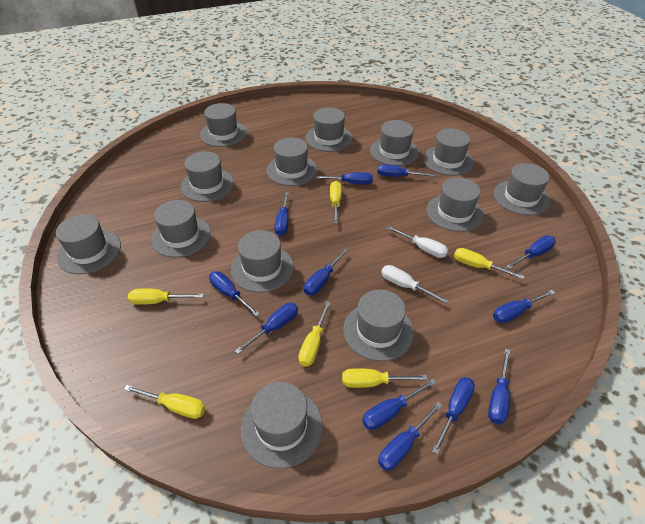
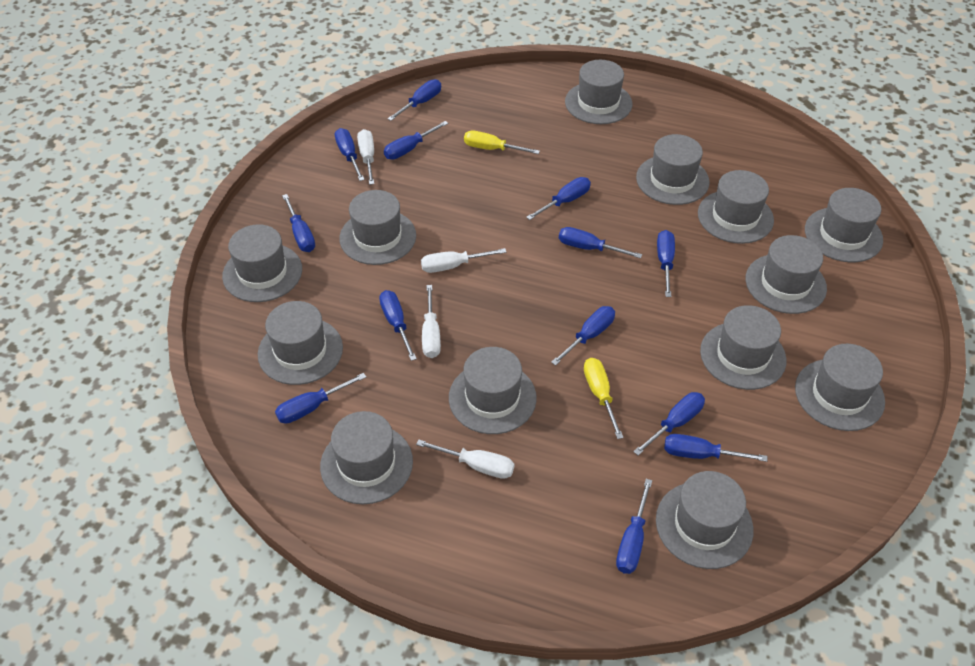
blue screwdriver: [209,271,260,317] [235,303,298,354] [274,192,289,236] [304,248,348,295] [315,172,373,184] [362,379,436,430] [377,164,435,177] [378,402,443,471] [432,377,475,455] [488,349,510,425] [493,290,555,323] [506,235,556,269] = 12 -> [275,373,366,424] [282,194,315,252] [335,128,365,181] [379,290,417,361] [384,121,448,160] [387,79,441,121] [526,177,591,220] [551,306,615,366] [559,227,642,259] [616,479,652,574] [633,392,705,455] [657,230,675,297] [664,434,767,462] = 13
white screwdriver: [381,265,448,304] [387,226,448,258] = 2 -> [357,129,374,185] [416,439,514,479] [421,248,507,273] [422,285,441,358] = 4
yellow screwdriver: [124,385,206,419] [128,288,204,305] [298,301,331,367] [330,181,342,224] [342,368,427,388] [454,248,524,279] = 6 -> [464,131,540,154] [584,358,624,439] = 2

